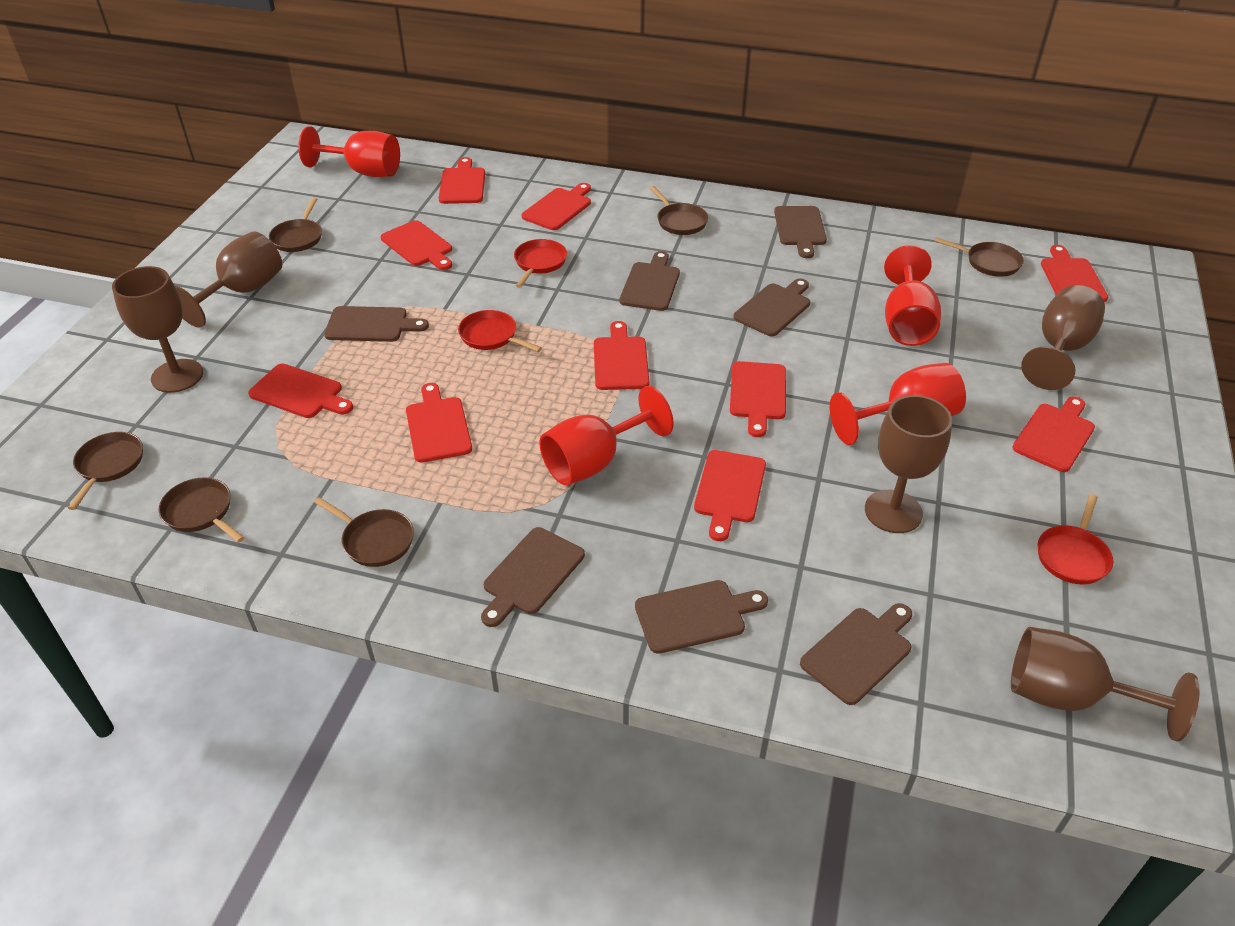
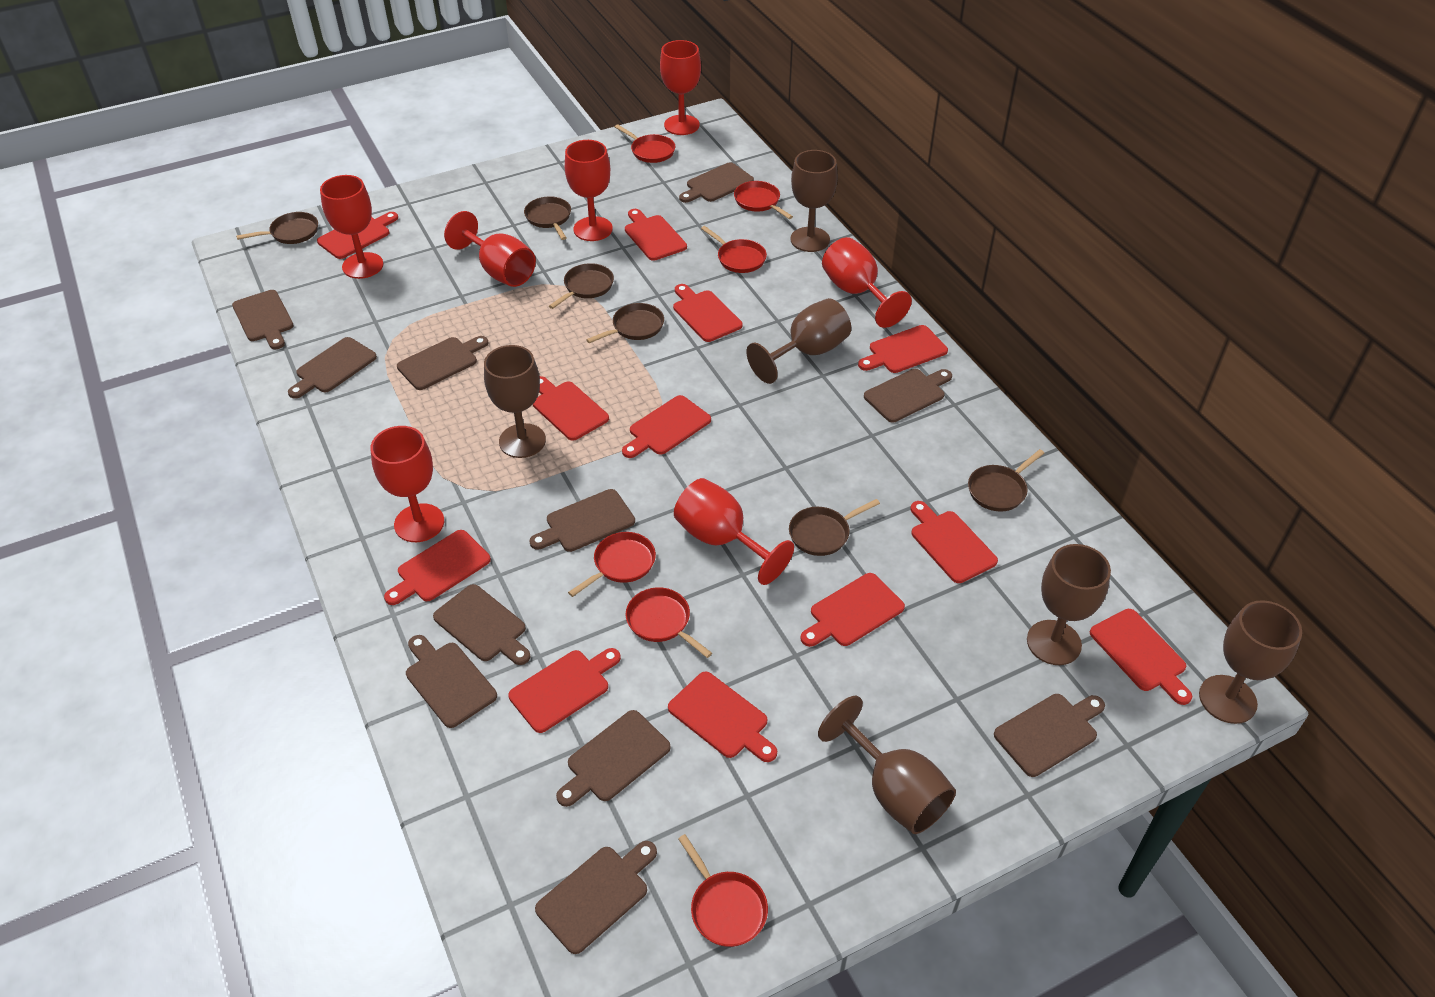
brown cutting board: [324,306,429,342] [481,527,585,627] [620,251,680,311] [635,580,768,654] [733,279,810,336] [774,206,827,258] [800,603,912,705] = 7 -> [232,290,294,349] [288,337,377,399] [397,336,488,390] [406,635,497,728] [433,584,531,665] [529,489,635,552] [535,841,657,954] [556,710,671,807] [679,162,754,203] [864,369,952,422] [994,694,1105,777] = 11
brown goblet: [112,266,203,393] [175,231,282,328] [865,395,952,533] [1011,627,1200,742] [1021,285,1105,390] = 5 -> [484,345,546,458] [746,298,851,384] [790,150,838,252] [818,696,956,834] [1027,544,1111,665] [1199,600,1302,724] = 6
red cutting board: [248,363,353,418] [381,220,452,270] [406,383,472,463] [439,157,485,204] [522,183,591,230] [594,321,649,390] [694,450,766,541] [730,361,786,437] [1012,396,1095,472] [1041,245,1108,302] = 10 -> [317,212,398,259] [384,530,491,605] [508,648,621,733] [533,376,609,441] [622,395,711,458] [625,209,687,261] [668,672,777,762] [673,284,743,342] [801,573,905,647] [858,325,948,373] [910,501,998,583] [1090,609,1192,705] = 12
red goblet: [298,126,400,177] [539,386,674,485] [830,363,966,445] [884,245,941,346] = 4 -> [320,175,384,279] [370,426,444,542] [444,211,536,287] [565,140,613,241] [660,40,701,135] [674,478,794,585] [822,237,912,328] = 7
red pan: [458,310,542,352] [514,239,567,288] [1038,494,1113,585] = 3 -> [568,532,656,597] [615,124,675,163] [626,587,712,658] [678,834,768,947] [701,226,767,273] [734,181,793,219] = 6

